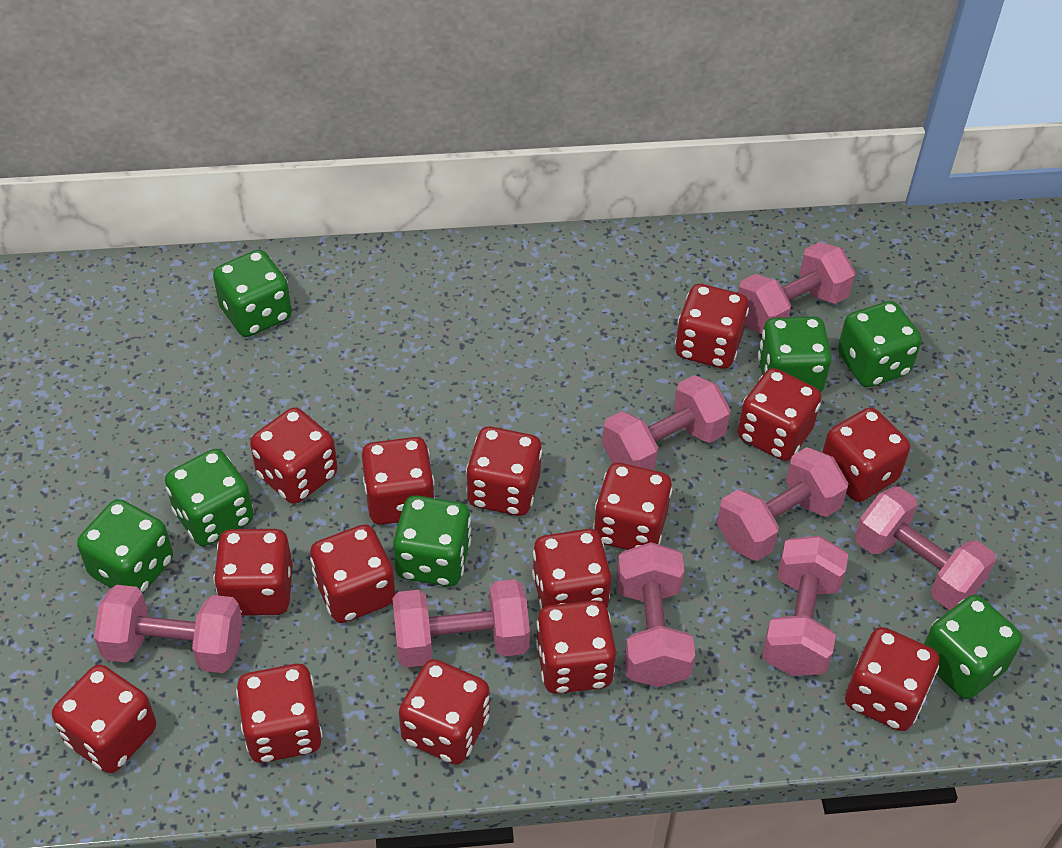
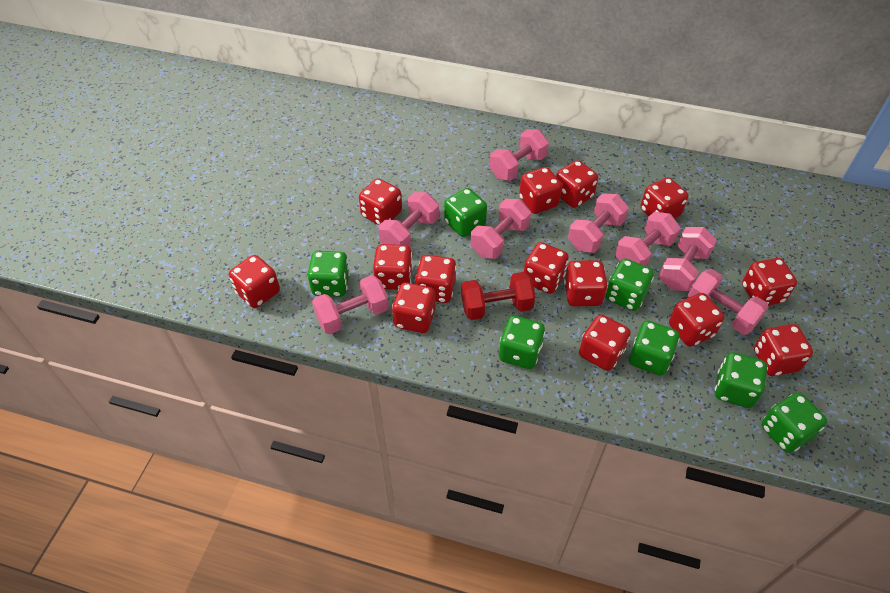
red dice: [52,664,156,773] [214,529,293,616] [236,664,322,763] [250,407,337,504] [310,524,395,623] [362,437,435,525] [399,659,490,765] [466,427,542,516] [532,529,611,609] [536,600,616,694] [593,463,672,550] [675,284,749,369] [738,368,821,461] [822,407,910,502] [845,627,939,731] = 15 -> [229,255,280,308] [359,178,402,225] [373,244,413,290] [392,282,435,333] [415,255,456,303] [519,167,562,214] [524,242,569,294] [556,160,598,208] [564,260,608,307] [579,314,631,371] [640,177,688,219] [669,293,724,347] [742,258,797,306] [754,324,813,376] = 14
red dumbbell: none = 0 -> [461,272,536,320] = 1

